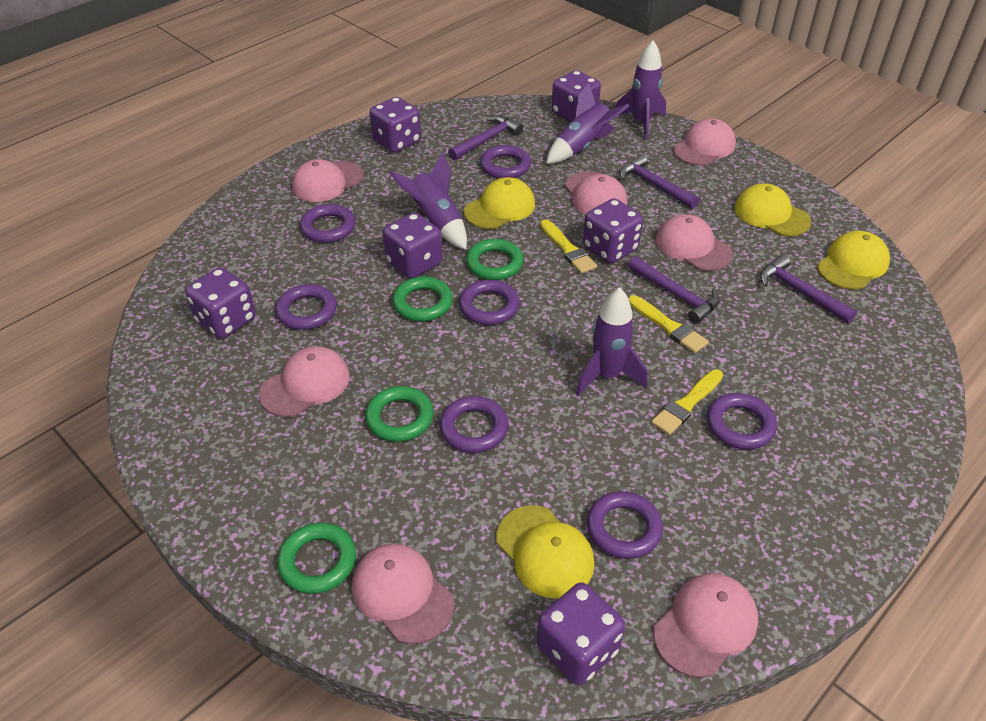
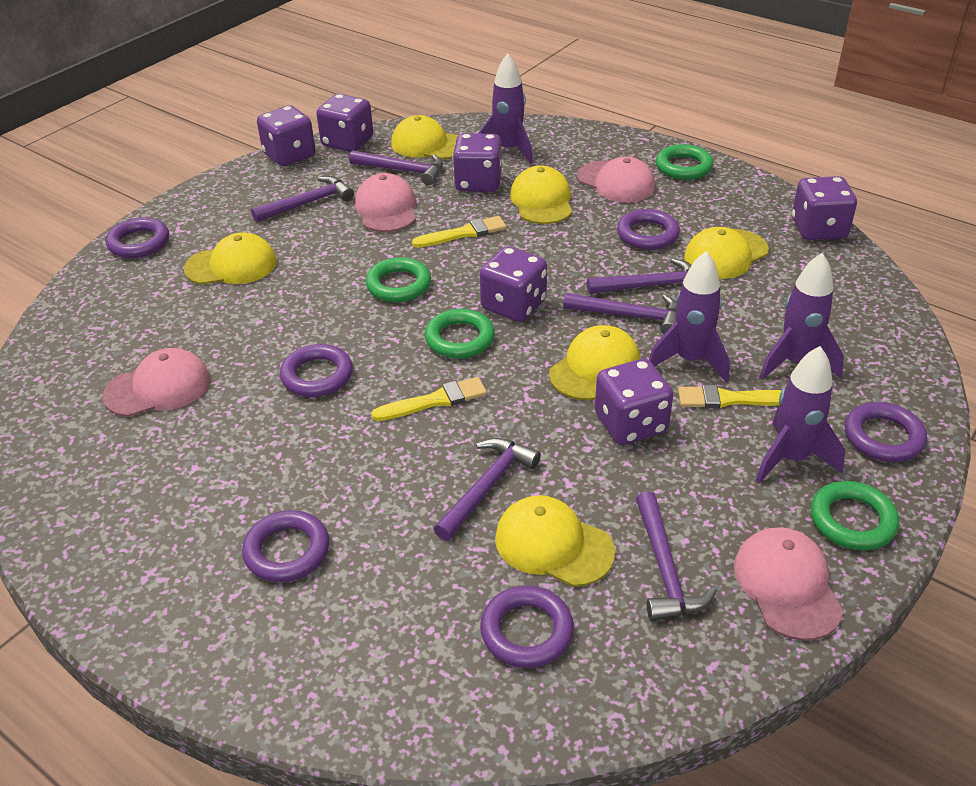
pink cap: [259,346,350,417] [292,159,364,202] [352,544,454,644] [564,171,627,215] [653,573,758,678] [656,214,733,271] [673,118,736,166] = 7 -> [103,348,210,417] [355,173,416,232] [577,156,655,202] [734,527,844,641] = 4
purple hammer: [448,115,523,160] [620,154,700,209] [628,256,720,324] [760,255,857,323] = 4 -> [251,176,354,222] [349,150,443,185] [434,438,541,541] [563,293,677,334] [587,258,691,294] [636,491,717,621] = 6
purple ring: [275,284,337,330] [300,204,355,243] [440,396,508,453] [459,280,520,325] [480,145,531,178] [587,491,663,559] [707,393,777,449] = 7 -> [106,217,169,258] [242,510,329,582] [280,344,353,397] [480,585,574,668] [617,209,680,250] [845,402,927,462] = 6
yellow cap: [464,177,535,229] [496,505,595,598] [734,184,811,236] [817,231,890,290] = 4 -> [184,232,277,285] [391,115,458,160] [495,495,615,587] [510,166,572,224] [549,325,640,400] [684,227,769,279] = 6

